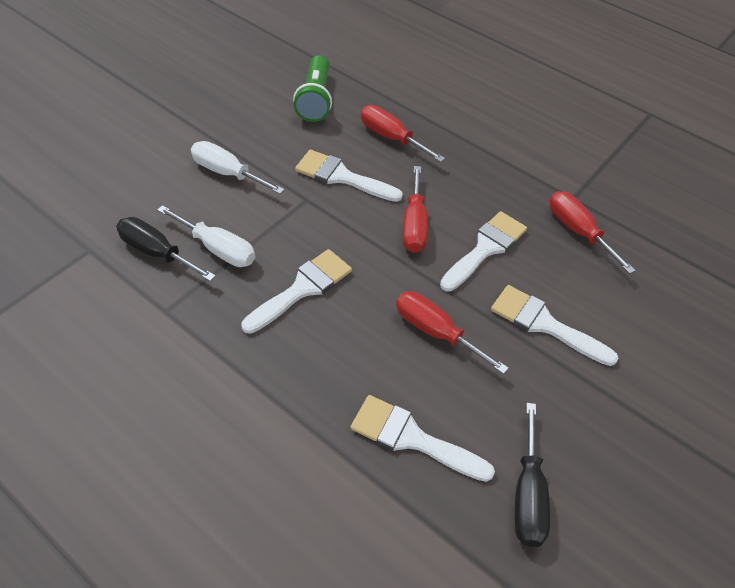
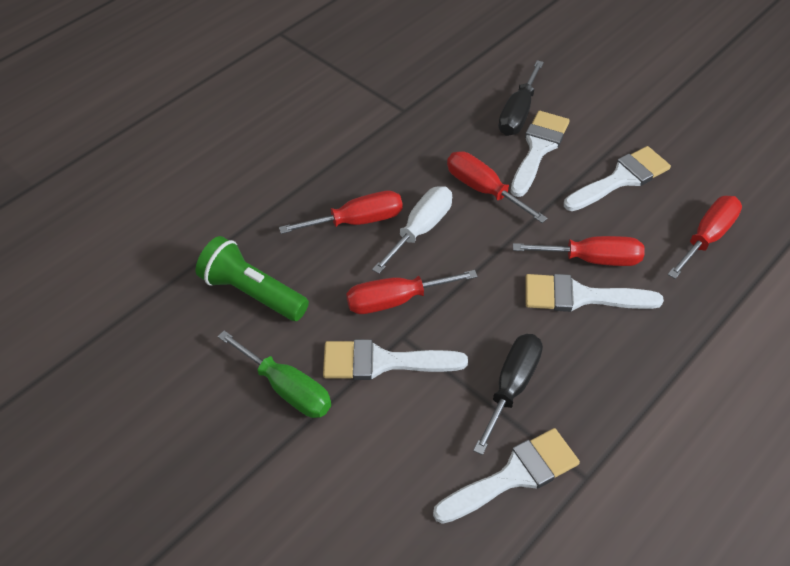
green screwdriver: none = 0 -> [218,330,331,418] = 1
red screwdriver: [361,105,445,162] [396,291,509,374] [403,166,428,253] [549,191,636,274] = 4 -> [279,191,403,234] [346,270,478,314] [447,151,548,223] [513,236,644,266] [668,196,742,279] = 5
white screwdriver: [157,205,255,267] [191,141,285,194] = 2 -> [372,186,452,274] = 1

